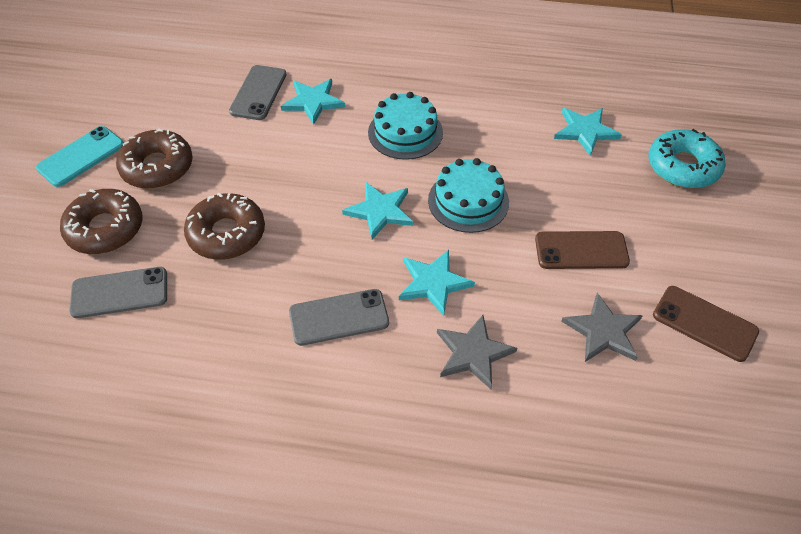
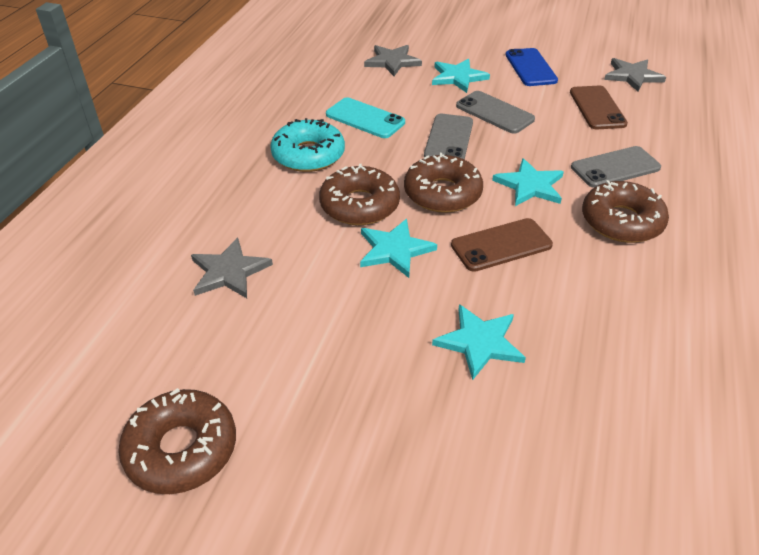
blue phone: none = 0 -> [505,48,558,86] = 1
brown donut: [60,189,143,254] [116,128,193,189] [184,192,265,260] = 3 -> [118,388,236,494] [319,164,400,225] [404,153,483,213] [582,180,669,243] = 4
grey star: [437,315,517,389] [561,293,643,362] = 2 -> [191,238,273,298] [364,45,422,76] [604,58,666,92] = 3
turquoise cake: [368,92,443,160] [428,158,509,233] = 2 -> none = 0

